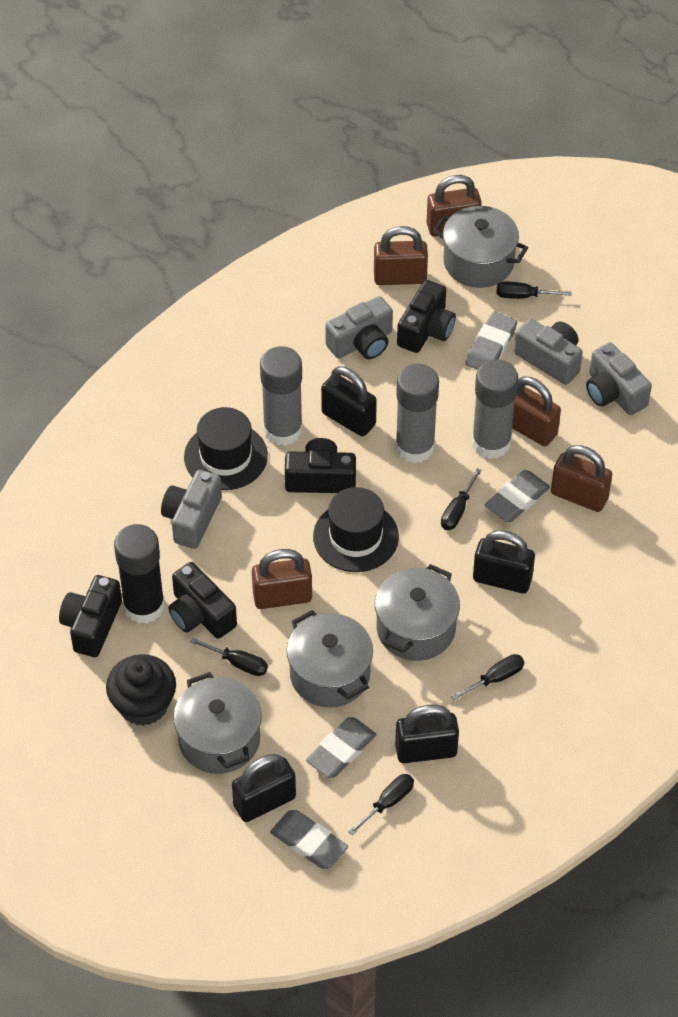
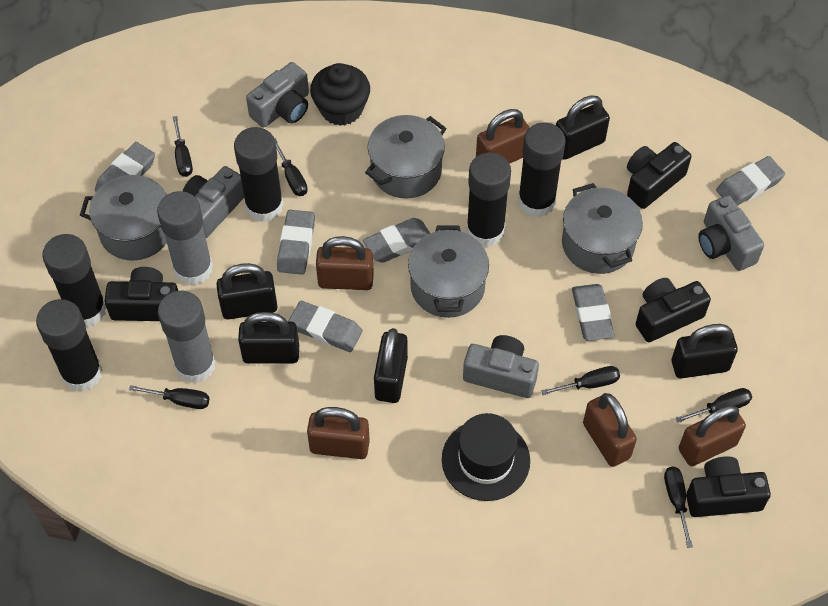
black glue stick: [114,524,165,624] = 1 -> [36,299,102,391] [42,234,106,327] [234,127,283,222] [466,152,511,247] [518,123,565,217] = 5
black hat: [184,407,268,490] [313,487,399,572] = 2 -> [442,413,530,501] = 1
black padlock: [232,754,296,822] [321,366,377,436] [395,705,459,763] [473,530,535,594] = 4 -> [216,263,278,320] [238,312,299,364] [374,328,408,403] [556,95,610,160] [672,324,738,379] = 5
black screwdriver: [190,637,268,676] [348,774,414,835] [441,468,482,530] [451,654,524,701] [496,281,572,299] = 5 -> [129,385,210,409] [172,116,193,177] [274,138,307,196] [541,366,620,395] [664,467,693,548] [675,388,752,423] = 6
grey eraser: [270,810,348,869] [306,717,377,778] [465,312,517,370] [485,470,550,522] = 4 -> [95,142,155,191] [277,210,315,275] [288,301,363,352] [363,218,430,263] [572,284,615,341] [716,156,785,206] = 6
grey glue stick: [260,346,303,446] [395,364,439,463] [472,359,518,459] = 3 -> [157,191,213,285] [158,291,216,383] = 2

